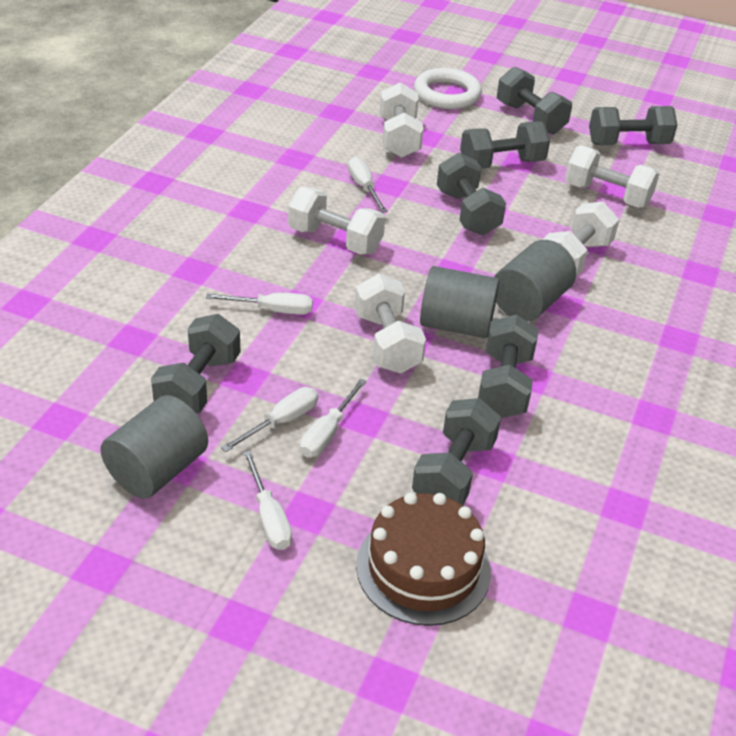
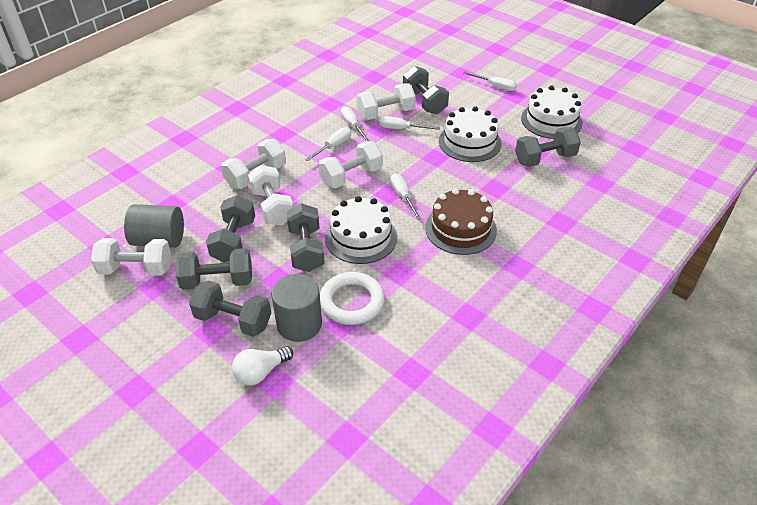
grey cylinder: [100,395,208,499] [420,266,499,338] [494,240,576,321] = 3 -> [124,204,184,248] [271,274,322,342] = 2
grey dumbbell: [151,314,240,414] [412,398,501,505] [437,153,506,235] [460,122,550,169] [478,314,538,418] [497,67,572,135] [589,106,677,145] = 7 -> [176,248,252,290] [189,280,271,337] [206,195,255,263] [287,203,325,272] [403,66,449,114] [515,127,581,167] = 6
white cake: none = 0 -> [325,196,397,264] [439,106,501,162] [521,86,583,139] = 3
white light bulb: none = 0 -> [232,346,293,385] = 1

